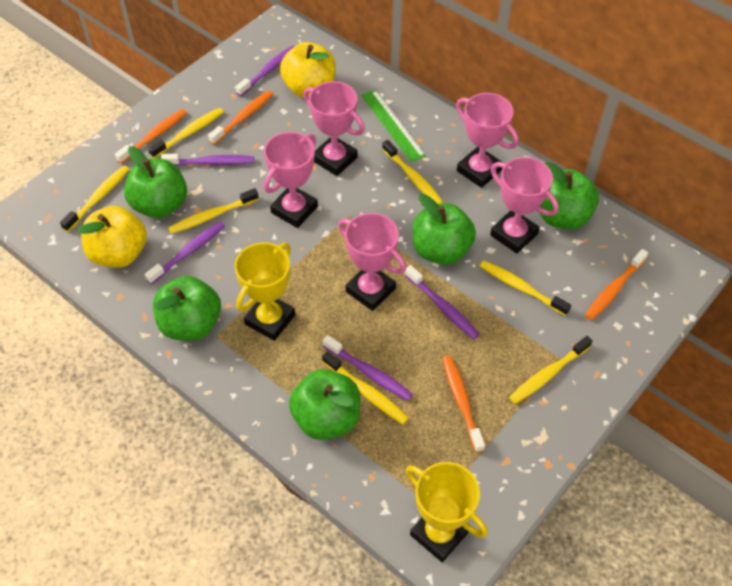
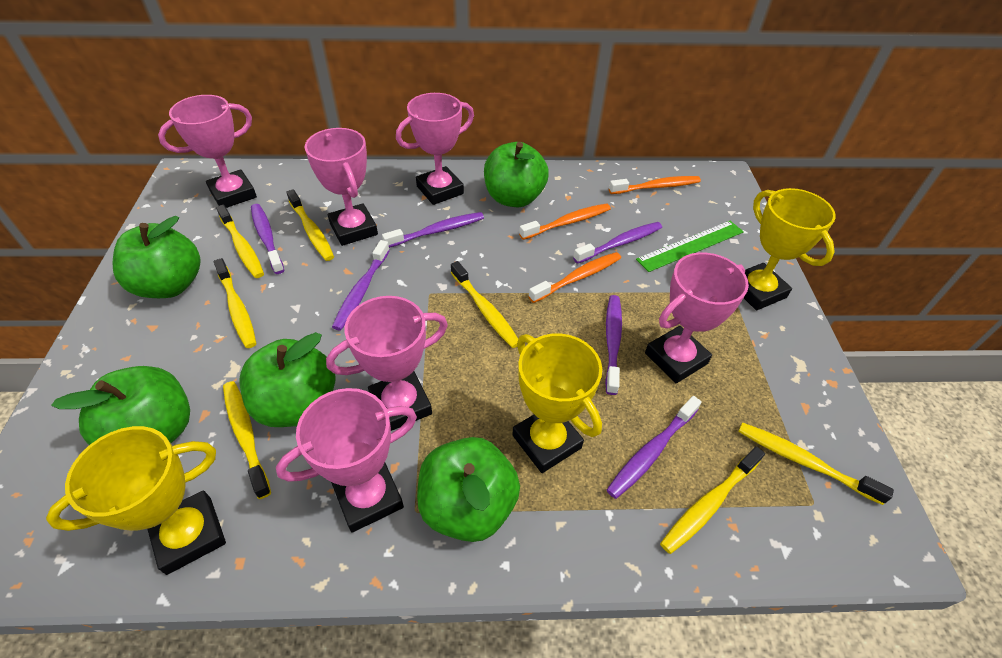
orange toothbrush: [115,109,187,164] [208,90,273,145] [442,356,485,453] [585,249,648,320] = 4 -> [519,203,611,240] [528,252,621,303] [609,176,701,194] = 3
pink trophy: [264,132,318,228] [303,81,365,176] [338,213,406,311] [456,93,519,188] [490,157,559,254] = 5 -> [158,95,257,208] [276,388,417,533] [305,128,378,246] [326,296,448,431] [396,93,474,205] [645,252,749,383] = 6
purple toothbrush: [144,222,225,284] [161,154,254,166] [235,46,295,96] [322,335,413,401] [405,265,480,339] = 5 -> [251,204,284,274] [332,240,390,331] [382,212,484,248] [573,222,662,263] [605,295,622,395] [607,396,702,499] = 6
yellow apple: [78,206,147,268] [280,42,336,97] = 2 -> none = 0
yellow trophy: [235,243,295,341] [406,462,488,562] = 2 -> [46,426,226,575] [512,333,602,473] [744,188,836,310] = 3

